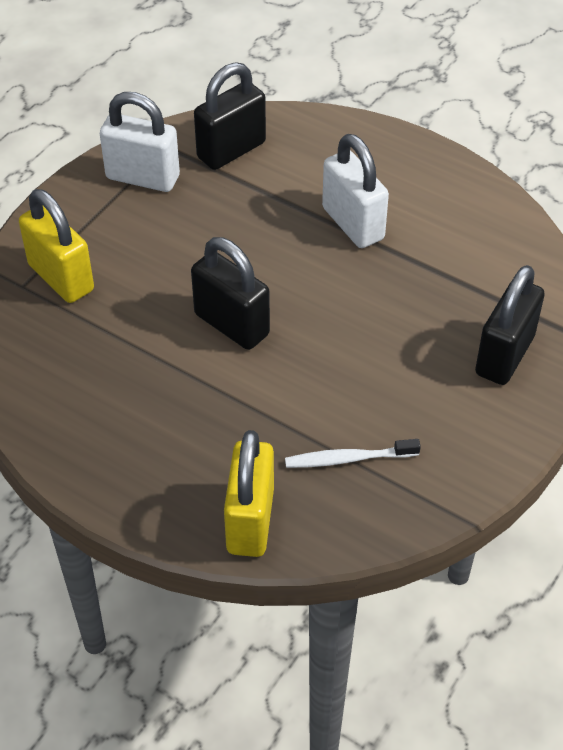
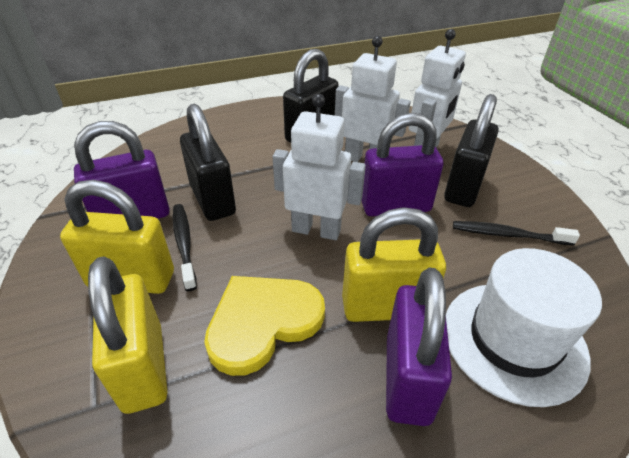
black toothbrush: none = 0 -> [173,204,197,291] [453,221,580,246] = 2
purple padlock: none = 0 -> [74,121,170,219] [361,113,444,216] [386,268,452,426] = 3
white hat: none = 0 -> [446,248,602,407] = 1
white padlock: [100,92,180,192] [322,134,389,248] = 2 -> none = 0
white robot: none = 0 -> [273,94,366,240] [335,36,411,162] [409,29,466,147] = 3
white toothbrush: [285,439,421,468] = 1 -> none = 0
yellow heart: none = 0 -> [204,276,325,376] = 1
yellow padlock: [19,189,94,303] [224,430,274,557] = 2 -> [60,180,174,294] [88,256,167,414] [342,207,446,322] = 3

